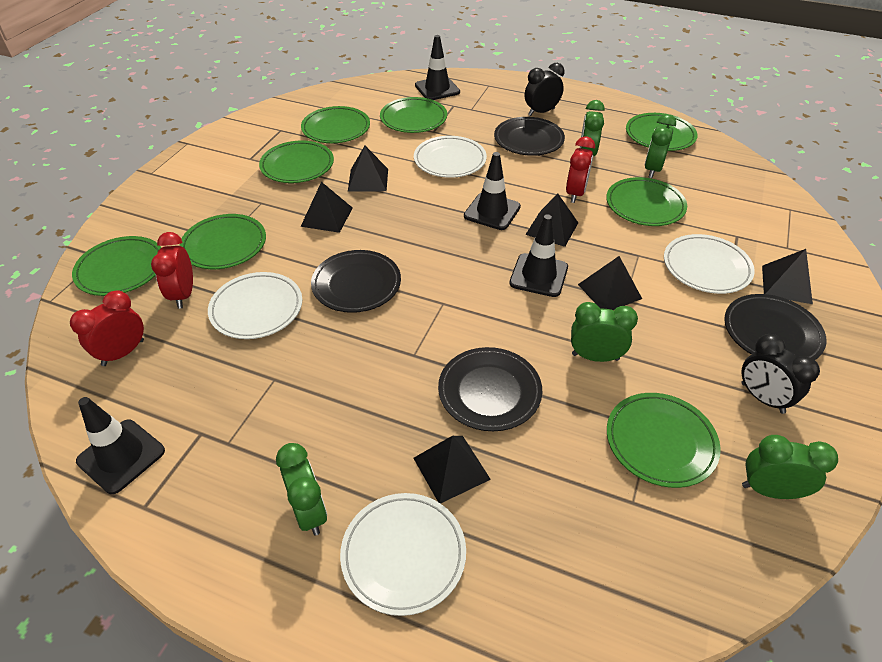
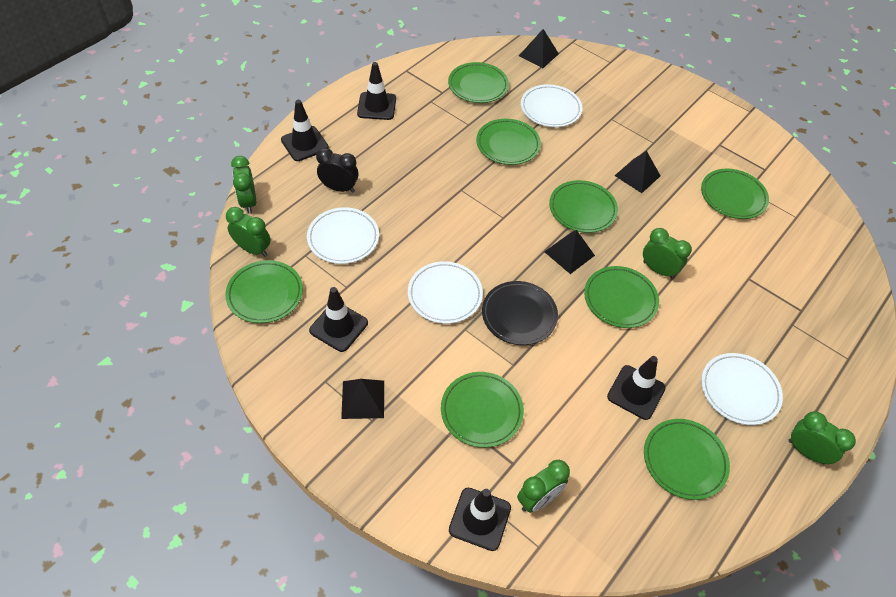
black clock: [525,63,564,116] [741,334,820,414] = 2 -> [316,148,358,193] = 1
black plate: [311,250,401,313] [438,347,542,431] [494,117,565,156] [724,294,827,360] = 4 -> [482,281,558,345] = 1
black pyramid: [301,182,353,233] [348,146,388,192] [413,436,491,503] [525,193,578,247] [578,256,642,310] [762,249,813,304] = 6 -> [341,379,384,419] [519,29,559,68] [544,230,595,274] [614,151,661,193] = 4
black traffic cone: [76,397,165,494] [415,35,460,100] [464,152,521,230] [509,214,568,297] = 4 -> [281,100,329,161] [309,287,368,352] [357,62,396,120] [449,488,511,551] [607,356,665,420] = 5
red clock: [70,290,144,366] [151,232,193,309] [566,136,595,203] = 3 -> none = 0

